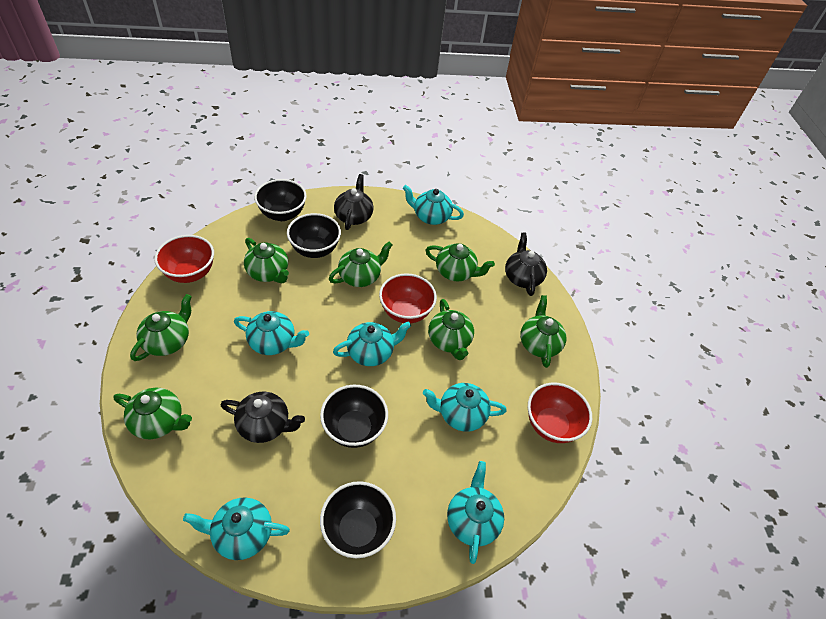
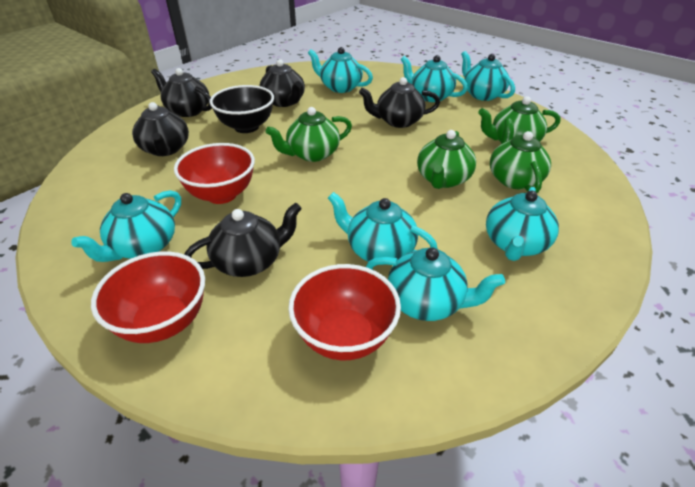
black bowl: [254,179,307,221] [287,213,341,258] [320,385,388,448] [320,481,396,558] = 4 -> [210,85,274,133] = 1
black teapot: [221,392,305,443] [334,174,373,230] [505,233,547,296] = 3 -> [132,102,189,156] [151,68,212,117] [184,203,302,277] [260,59,305,107] [359,77,440,128] = 5
green teapot: [114,388,192,439] [130,294,192,361] [244,238,289,283] [329,241,393,287] [425,243,495,281] [428,299,474,360] [520,295,566,368] = 7 -> [266,107,352,162] [417,130,476,189] [478,96,560,142] [490,119,551,193] = 4
turquoise teapot: [183,498,290,560] [234,311,309,355] [333,322,411,366] [403,185,464,225] [423,383,507,432] [447,461,504,564] = 6 -> [71,190,181,262] [308,47,373,93] [328,192,438,265] [366,248,505,321] [401,55,468,102] [461,51,515,101] [486,187,559,261] = 7

